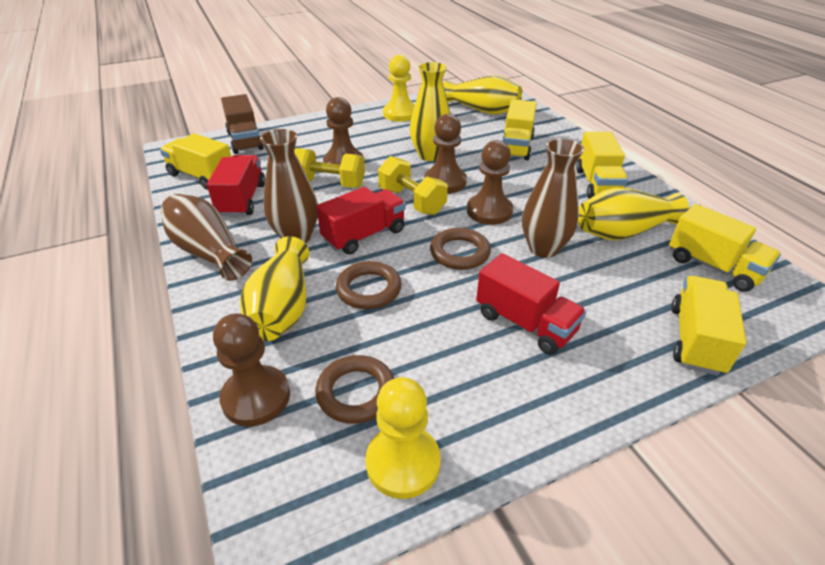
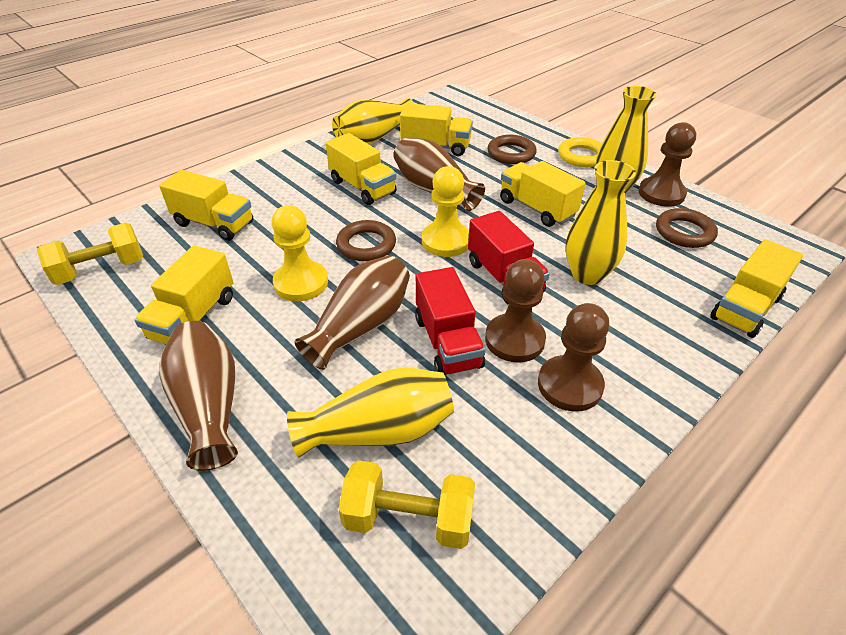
brown pawn: [213,313,290,427] [323,97,363,165] [424,114,467,193] [467,140,513,225] = 4 -> [485,259,546,362] [538,303,610,412] [639,122,696,207] = 3
brown truck: [221,94,264,154] = 1 -> none = 0
red truck: [207,155,265,216] [316,187,406,255] [476,253,586,355] = 3 -> [415,267,486,375] [468,211,550,305] = 2
yellow ring: none = 0 -> [558,137,602,167] = 1
yellow truck: [160,133,231,190] [503,99,537,160] [576,132,628,199] [669,204,781,292] [671,276,746,376] = 5 -> [135,246,234,344] [159,170,253,241] [326,133,396,205] [400,103,473,156] [500,161,585,227] [710,239,803,338] = 6

